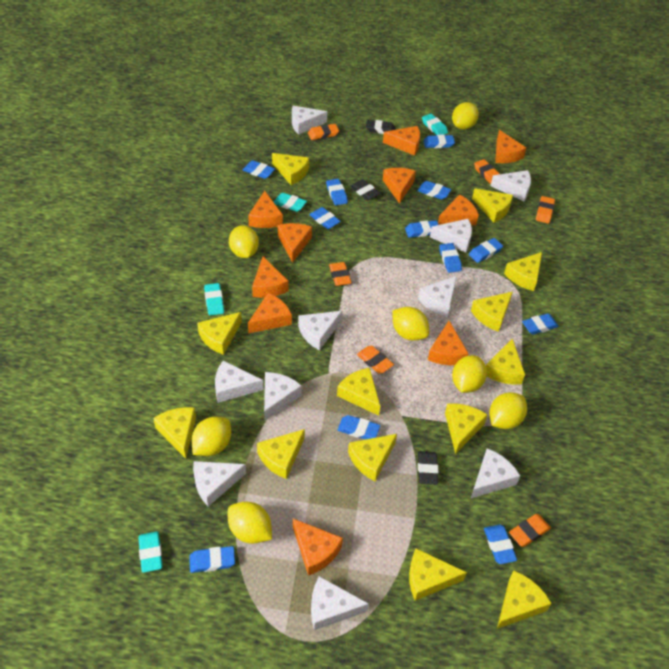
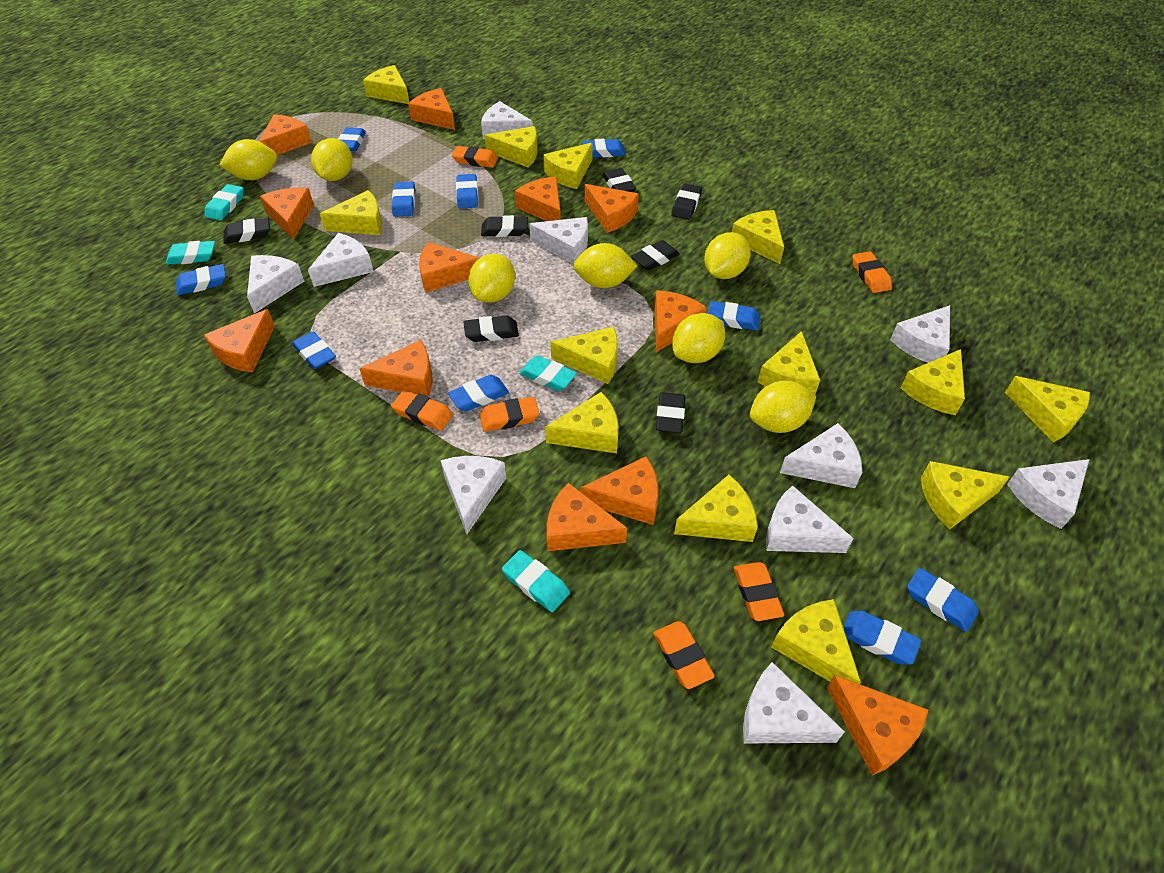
black eraser: [350,179,380,201] [366,120,395,134] [418,451,438,485] = 3 -> [223,217,270,244] [463,315,519,342] [481,215,528,237] [602,168,636,192] [631,240,680,270] [656,392,685,433] [671,183,702,220] = 7
blue eraser: [189,546,235,573] [243,160,275,179] [309,207,341,229] [326,179,348,205] [338,415,380,440] [405,220,439,238] [417,181,451,200] [423,135,455,148] [439,243,462,273] [469,238,503,263] [484,525,517,564] [522,313,559,335] = 12 -> [176,264,226,295] [292,331,336,369] [338,127,366,151] [392,182,415,217] [448,375,509,411] [456,174,478,209] [582,139,626,157] [708,301,760,331] [843,611,921,665] [907,568,979,632] = 10
orange cheese: [248,191,283,228] [248,293,292,333] [252,257,288,298] [278,223,312,263] [293,519,343,575] [383,126,420,156] [383,168,416,204] [428,321,469,365] [438,195,479,225] [495,130,526,163] = 10 -> [204,309,275,372] [259,114,312,155] [260,187,314,239] [359,340,433,397] [408,88,455,130] [419,242,480,293] [515,177,561,221] [547,483,627,551] [581,457,659,525] [585,184,639,233] [655,291,706,352] [827,675,928,776] = 12

